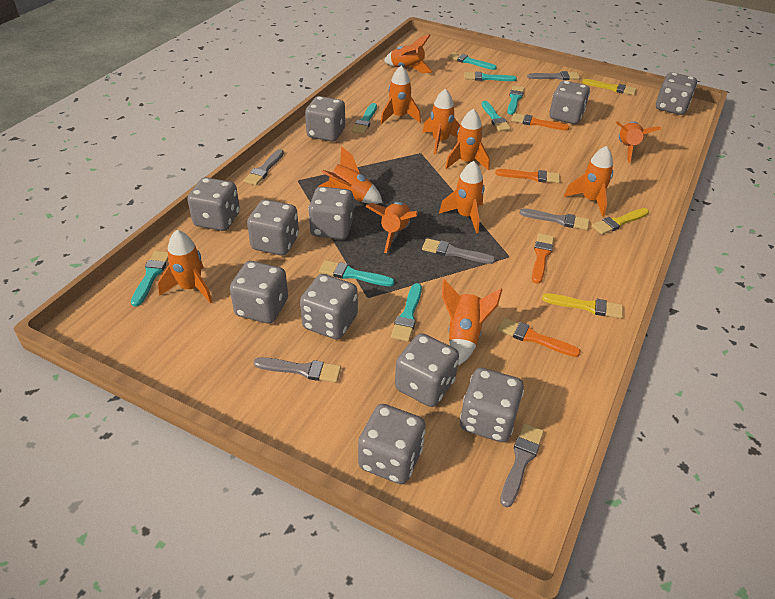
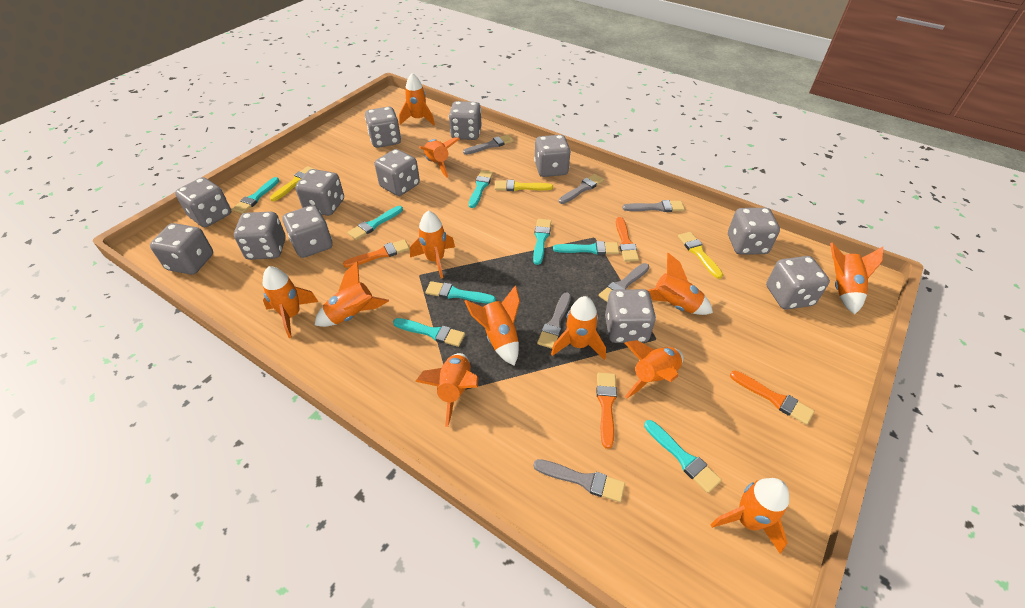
grey dice: [187,177,240,231] [230,261,288,324] [247,199,299,255] [300,274,358,340] [305,96,345,142] [308,186,354,240] [358,404,425,484] [395,333,459,407] [460,368,524,442] [549,81,590,124] [656,72,697,115] = 11 -> [150,223,213,275] [175,177,231,227] [234,212,286,260] [283,205,333,258] [295,169,344,216] [365,107,401,148] [375,149,420,196] [449,101,482,140] [534,135,571,177] [605,289,656,343] [728,208,780,255] [766,256,830,310] = 12
orange rocket: [158,230,212,303] [318,146,383,204] [365,202,418,253] [380,65,421,124] [384,34,432,73] [422,89,460,154] [439,161,484,233] [442,279,502,365] [445,109,490,171] [564,146,613,217] [616,121,661,163] = 11 -> [263,266,318,338] [315,262,389,327] [399,73,435,126] [410,210,455,279] [415,353,478,427] [419,137,459,178] [465,285,520,366] [551,296,606,360] [625,340,683,398] [648,253,713,315] [710,478,789,554] [830,242,883,314] = 12

